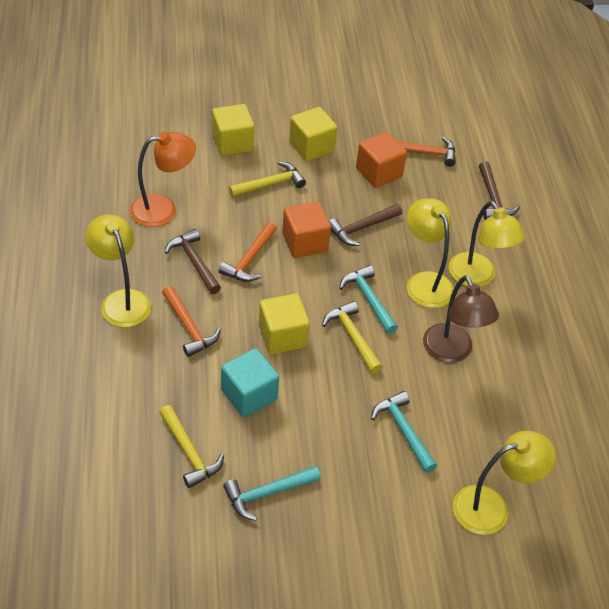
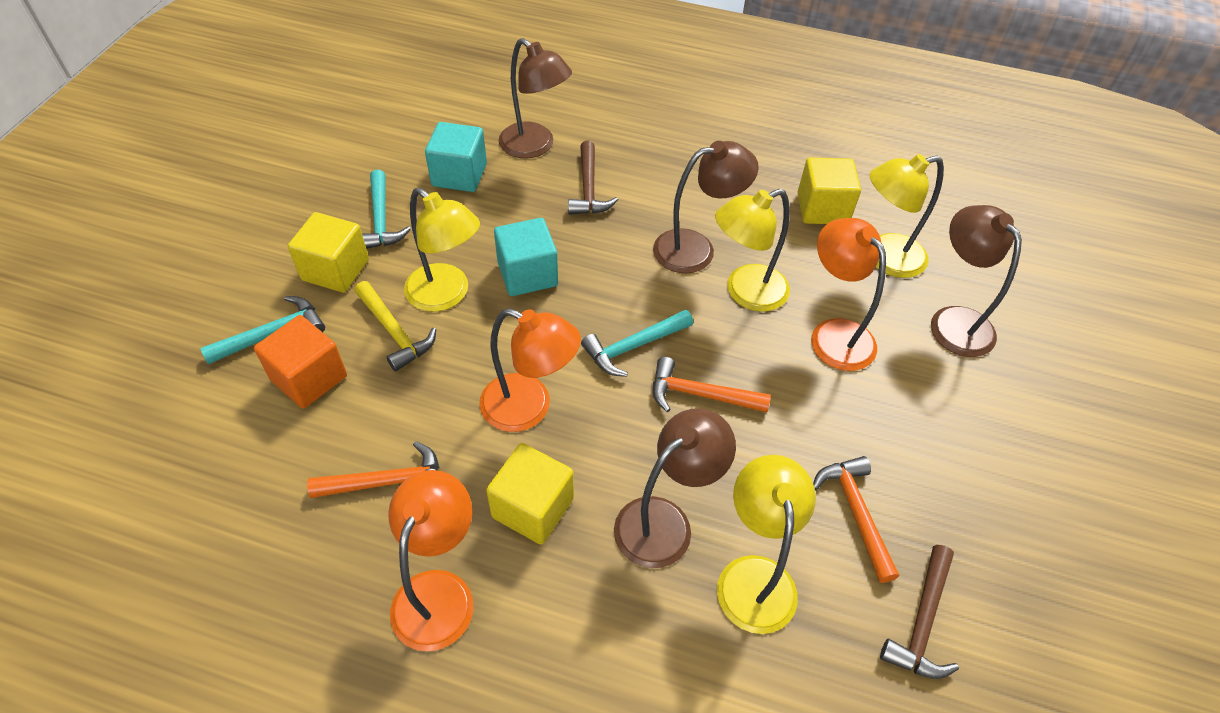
brown hammer: [165,229,221,294] [329,204,402,246] [479,161,520,220] = 3 -> [568,141,618,215] [880,545,959,679] = 2
brown lamp: [423,275,499,363] = 1 -> [499,38,572,159] [614,408,736,568] [653,141,759,273] [931,205,1022,357] = 4
orange cube: [282,201,331,258] [356,132,407,188] = 2 -> [254,315,347,409] = 1
orange lamp: [130,132,196,227] = 1 -> [388,470,474,651] [479,308,581,432] [811,218,886,371] = 3
turquoise cube: [221,348,279,417] = 1 -> [425,122,487,192] [494,218,558,296] = 2
yellow hammer: [159,405,224,488] [229,161,306,197] [322,301,382,373] = 3 -> [354,281,436,372] = 1

